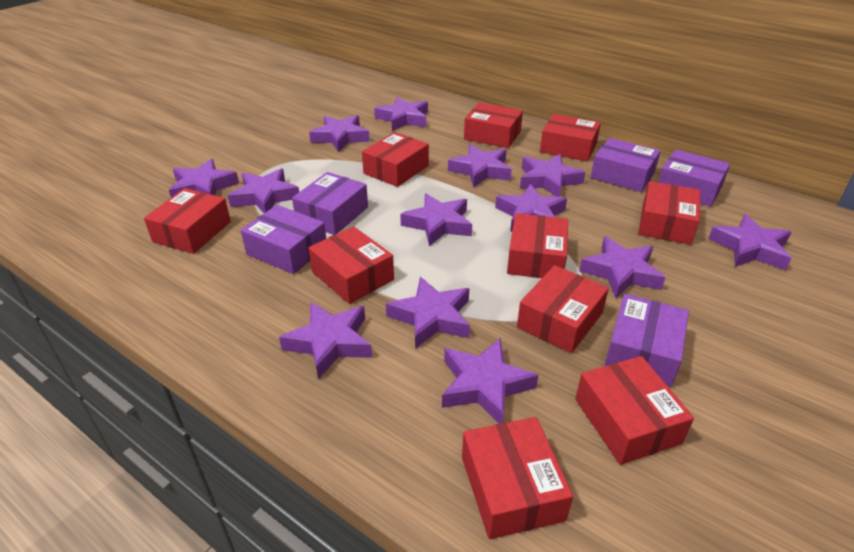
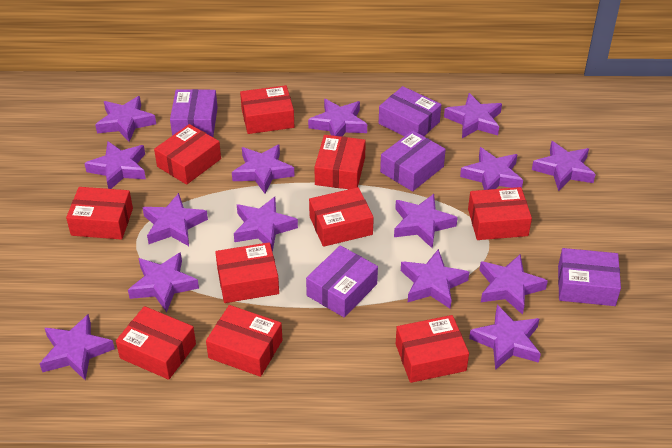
purple star: [169,159,239,197] [228,169,299,213] [279,302,372,379] [309,115,370,152] [374,97,428,131] [386,277,470,349] [400,193,472,246] [442,338,538,424] [448,144,512,187] [495,184,567,232] [520,154,585,197] [579,236,666,298] [708,214,792,271] = 13 -> [40,314,115,380] [84,141,146,189] [95,96,156,142] [128,252,199,312] [142,193,208,246] [232,144,295,194] [234,197,298,252] [308,99,367,137] [394,194,458,249] [401,249,469,309] [444,93,502,138] [460,147,523,190] [469,305,541,370] [479,254,548,315] [532,141,596,191] = 15

